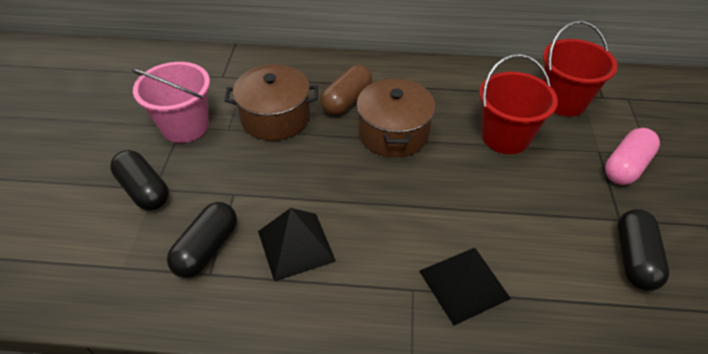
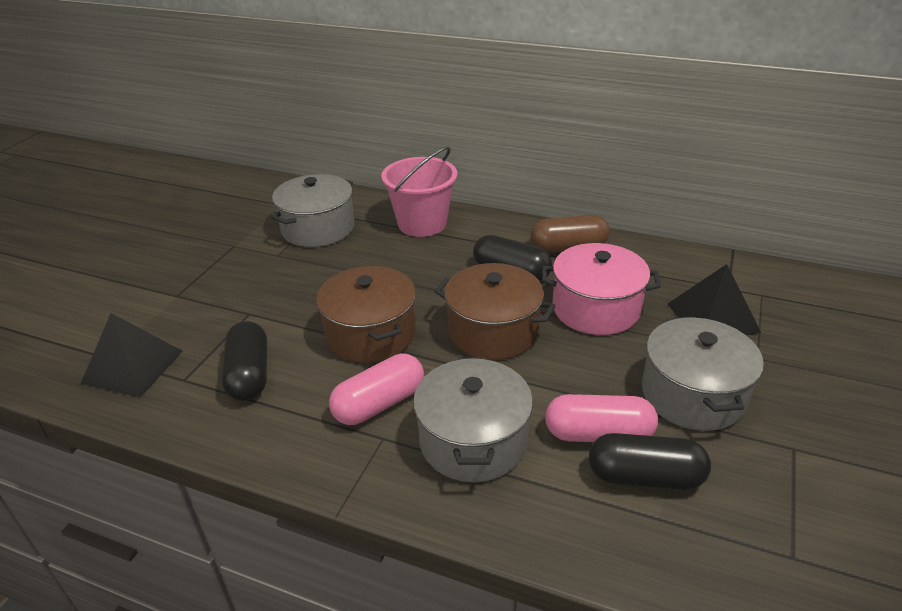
grey pot: none = 0 -> [271,174,355,247] [413,357,533,482] [642,317,764,431] = 3
pink capsule: [605,128,660,185] = 1 -> [329,353,424,425] [545,394,658,442] = 2
pink pot: none = 0 -> [542,243,661,335] = 1
red bucket: [479,54,558,154] [543,21,618,116] = 2 -> none = 0

